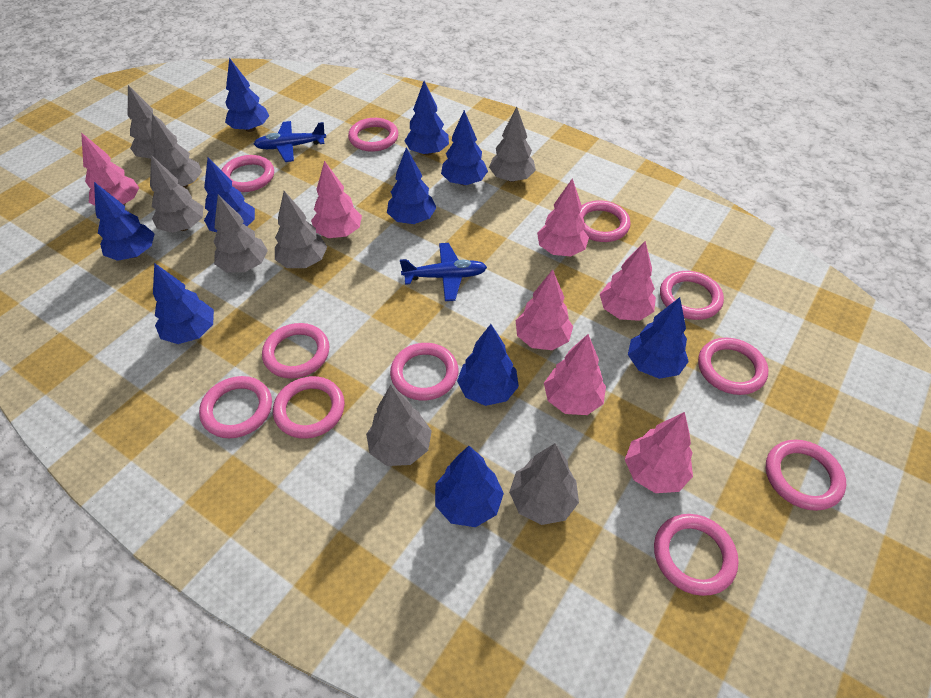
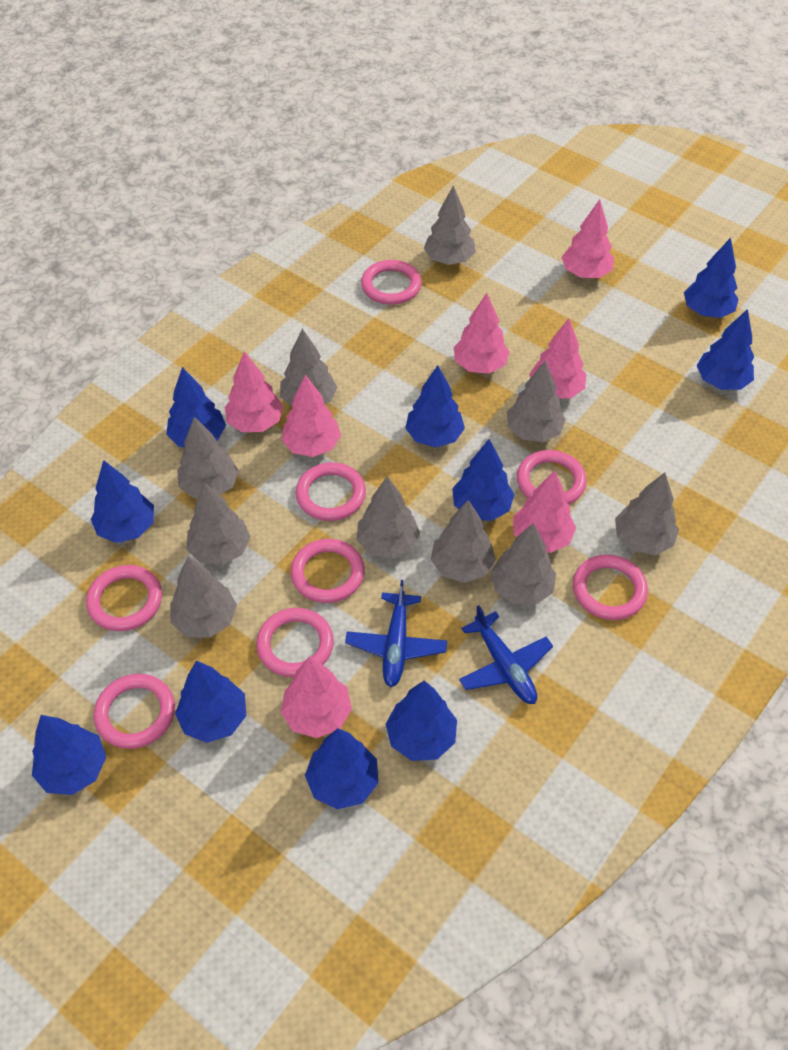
grey tree: [128,85,177,159] [150,155,203,233] [151,114,202,188] [213,195,268,273] [275,191,327,268] [366,385,432,466] [489,107,536,182] [509,443,579,525] = 8 -> [170,556,237,638] [177,417,239,498] [187,483,250,565] [280,329,337,408] [357,476,420,559] [424,186,476,265] [431,500,496,583] [491,523,556,605] [507,361,566,442] [615,472,679,555] = 10
pink ring: [199,376,272,438] [222,155,274,192] [262,323,329,379] [273,376,345,439] [348,118,398,152] [390,343,458,401] [580,200,631,242] [654,514,739,596] [660,271,724,320] [698,338,768,395] [766,440,846,511] = 11 -> [86,565,162,631] [94,674,175,749] [256,608,334,677] [291,539,365,603] [296,462,366,521] [361,260,422,305] [517,450,587,504] [573,555,648,620] = 8

